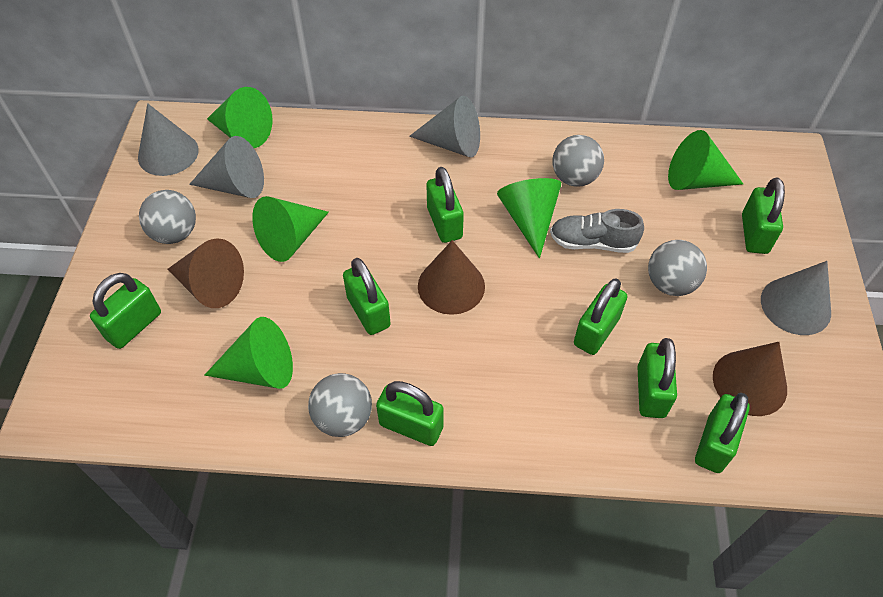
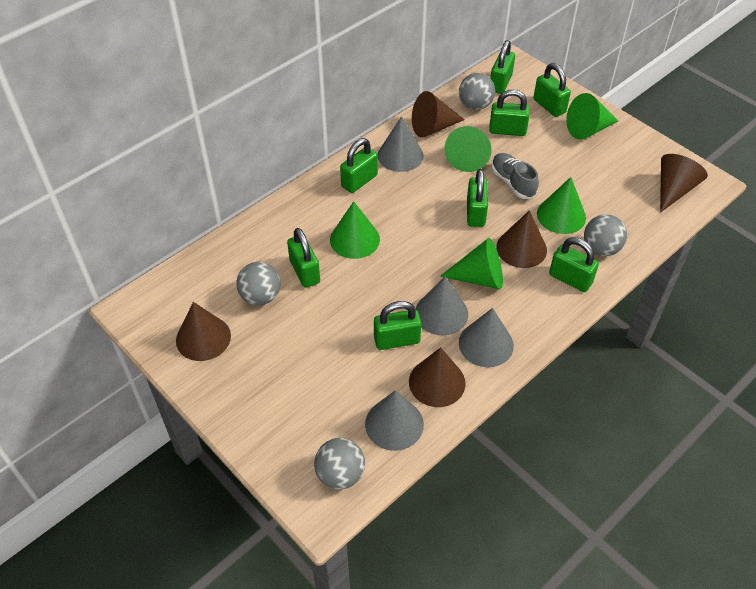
brown cone: [168,238,244,308] [418,240,485,315] [713,342,787,416] = 3 -> [176,302,231,361] [409,347,466,407] [412,91,465,137] [496,210,547,268] [660,154,708,213] = 5

